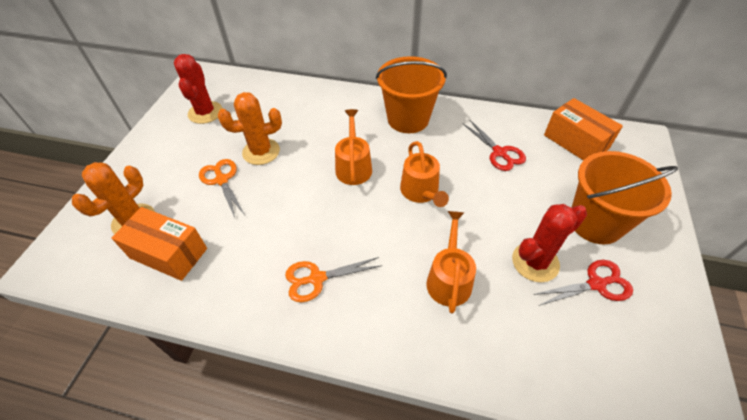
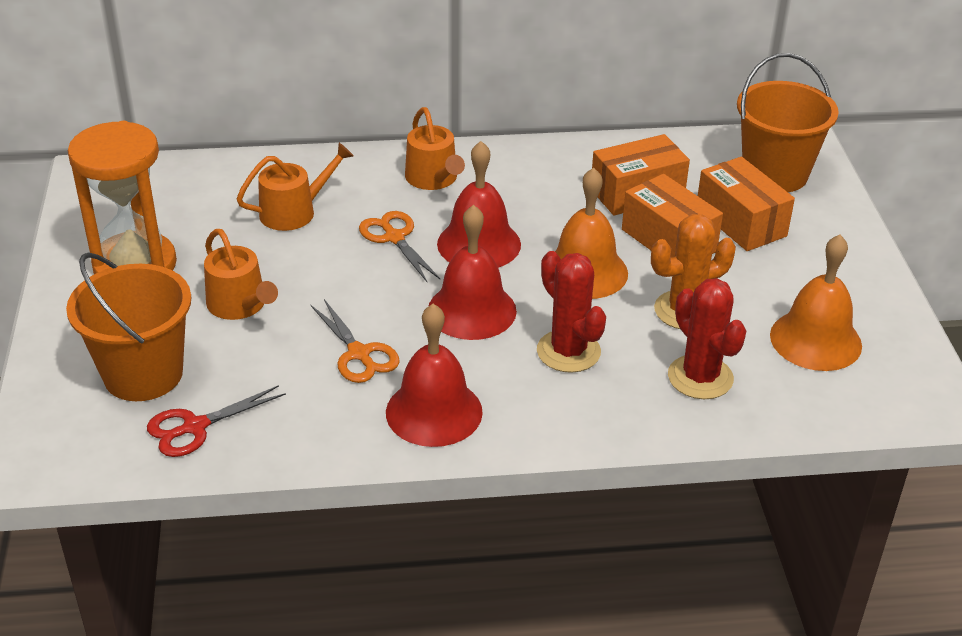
orange bell: none = 0 -> [555,167,628,299] [770,234,862,371] = 2
orange box: [112,207,207,281] [544,98,623,160] = 2 -> [592,134,690,216] [622,174,723,257] [698,157,795,251] = 3
orange cactus: [72,162,155,234] [218,92,282,165] = 2 -> [651,214,736,329] = 1
orange hourglass: none = 0 -> [68,121,177,274] = 1
red bell: none = 0 -> [386,304,483,447] [429,205,517,340] [437,141,521,268] = 3
red scissors: [463,120,526,171] [533,260,633,306] = 2 -> [147,385,286,457] = 1

